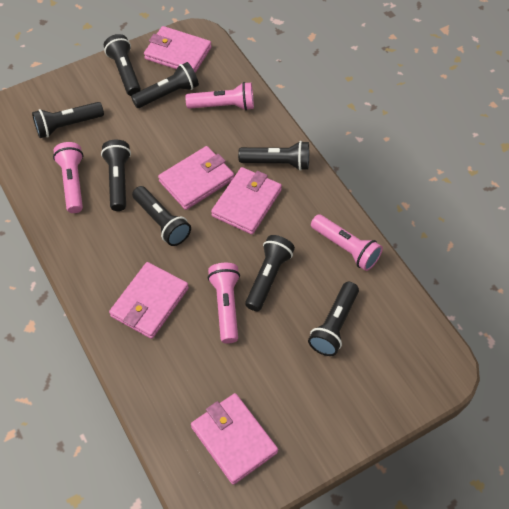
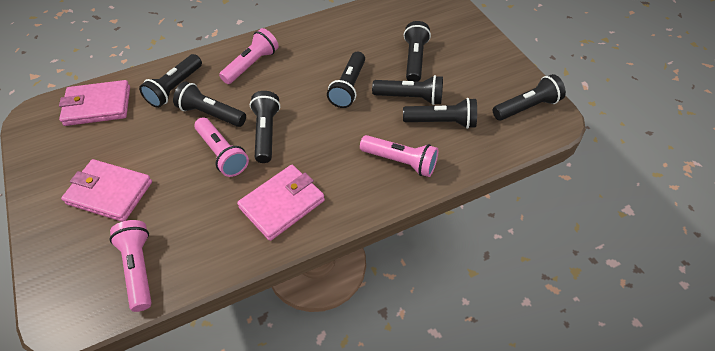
pink wallet: [109,262,189,339] [144,26,212,73] [158,146,234,210] [191,393,278,485] [211,167,282,234] = 5 -> [59,80,130,126] [61,159,152,222] [237,165,325,241] = 3

